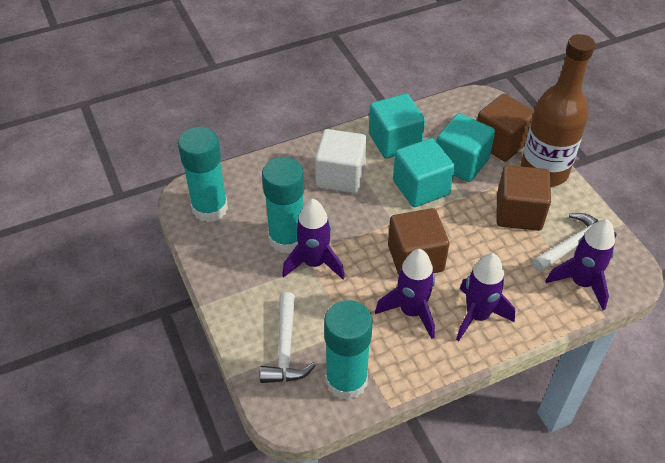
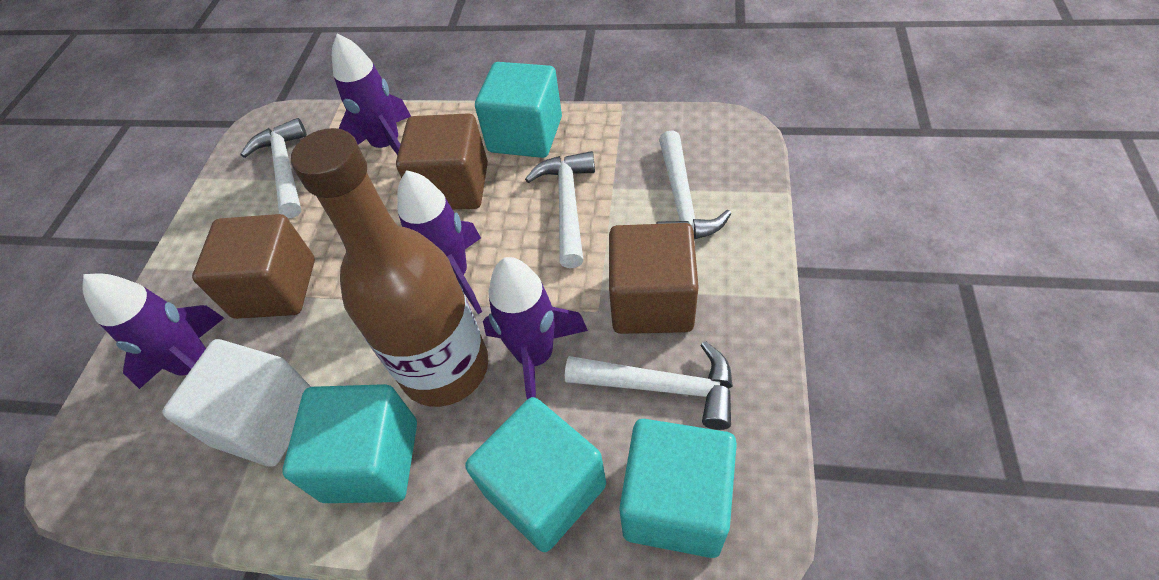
turquoise cube: [369,94,425,159] [393,138,455,207] [437,113,495,182] = 3 -> [283,384,417,503] [465,397,606,552] [475,62,562,158] [619,419,737,558] = 4
turquoise glue stick: [178,127,228,222] [262,157,304,254] [324,300,373,400] = 3 -> none = 0
white hammer: [260,292,316,383] [532,213,617,272] = 2 -> [241,118,307,218] [525,151,595,268] [565,341,733,430] [656,130,731,240] = 4

